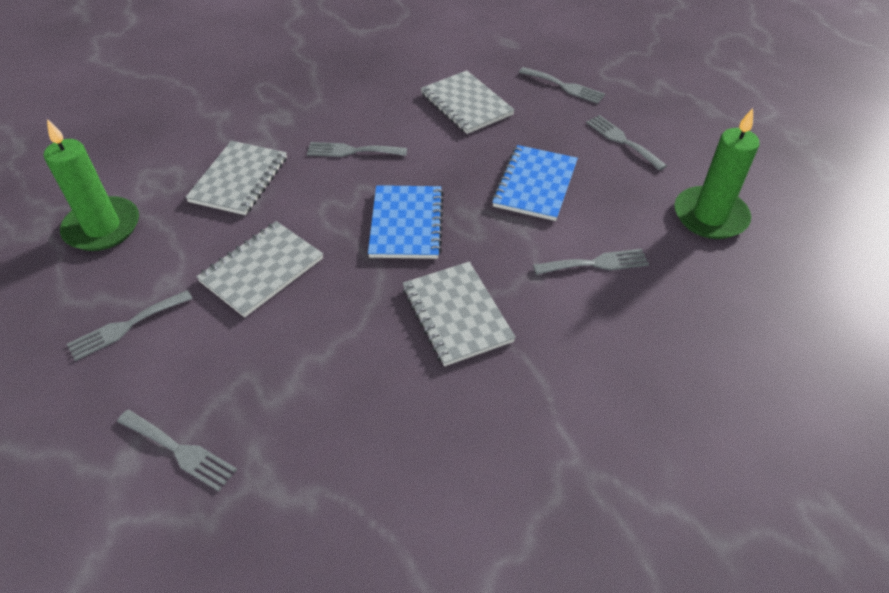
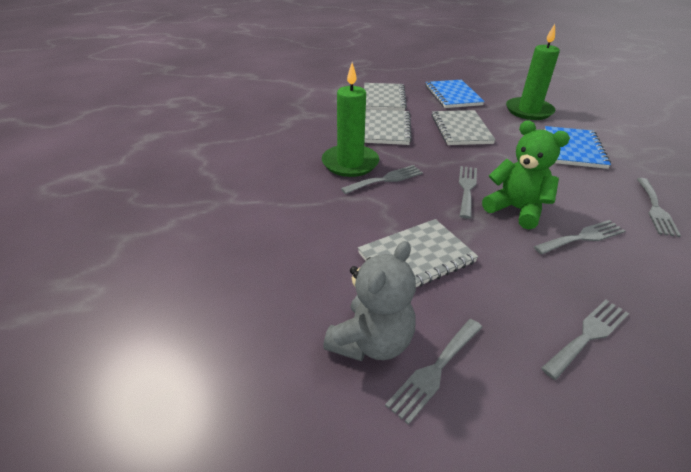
green teddy bear: none = 0 -> [482,120,570,229] = 1
grey teddy bear: none = 0 -> [323,241,416,361] = 1

